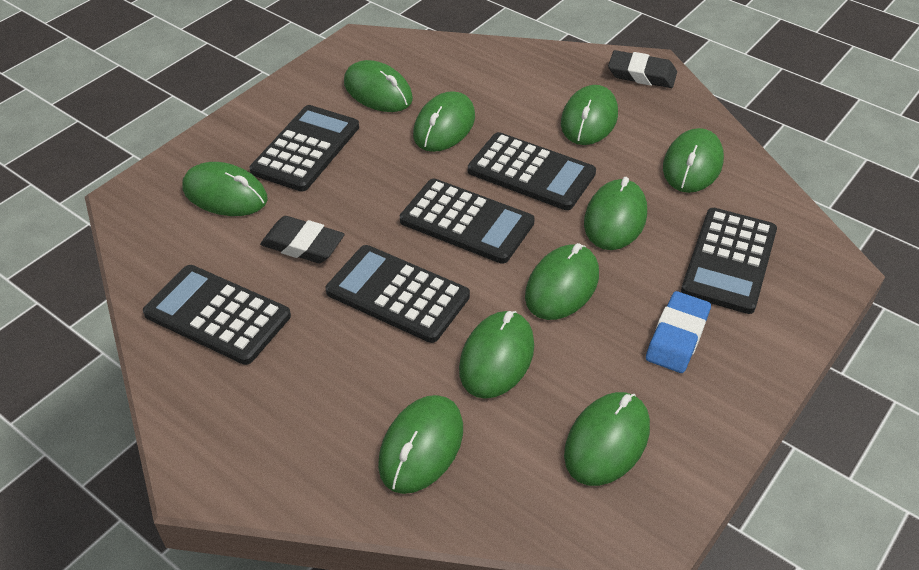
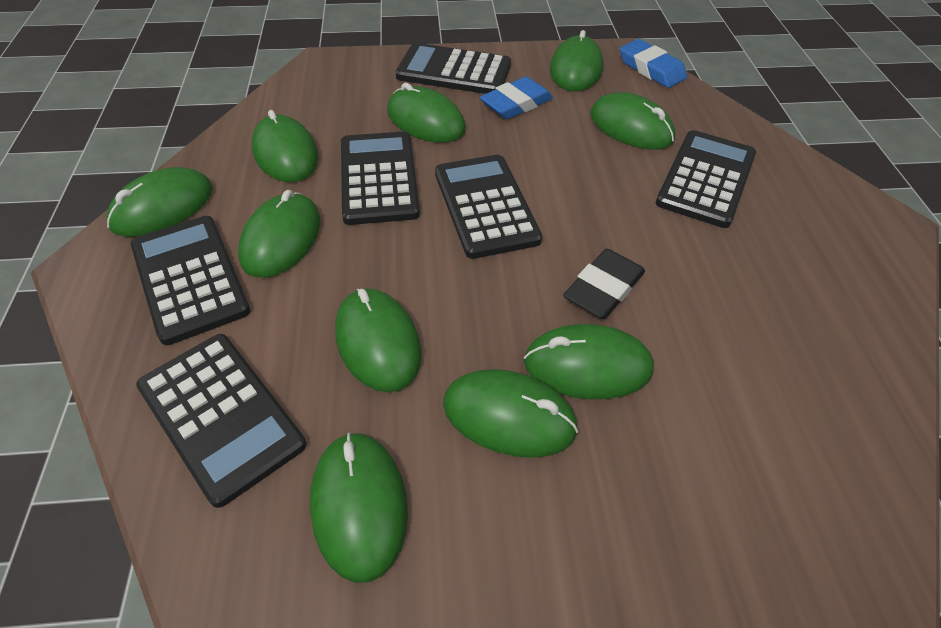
black eraser: [260,216,345,263] [608,50,677,88] = 2 -> [563,249,645,319] = 1
blue eraser: [646,291,711,373] = 1 -> [480,77,553,119] [620,39,687,88] = 2

